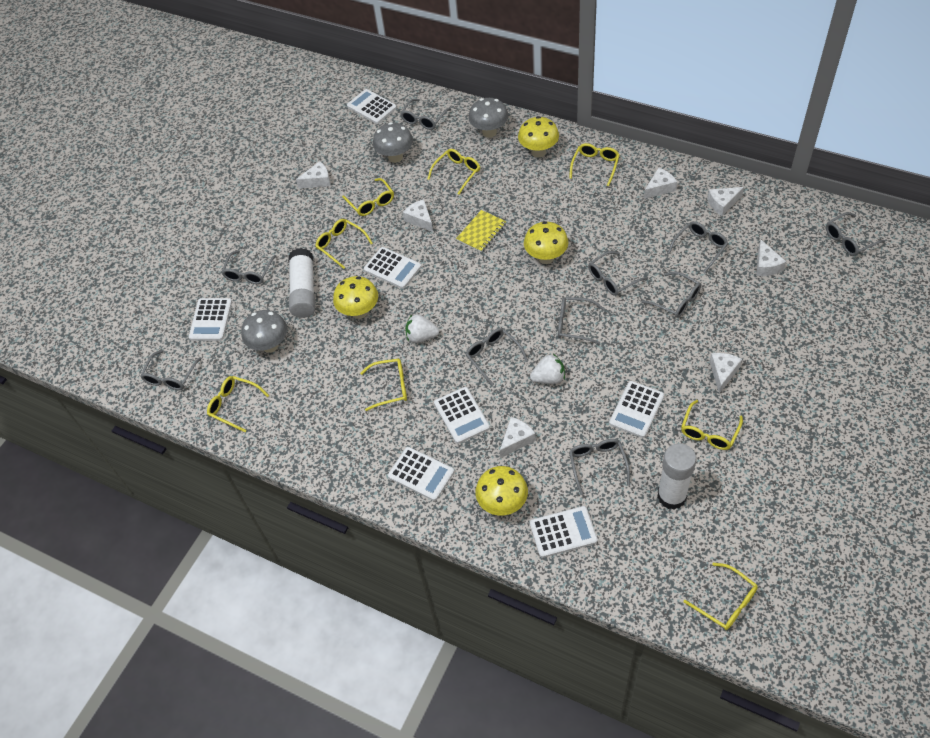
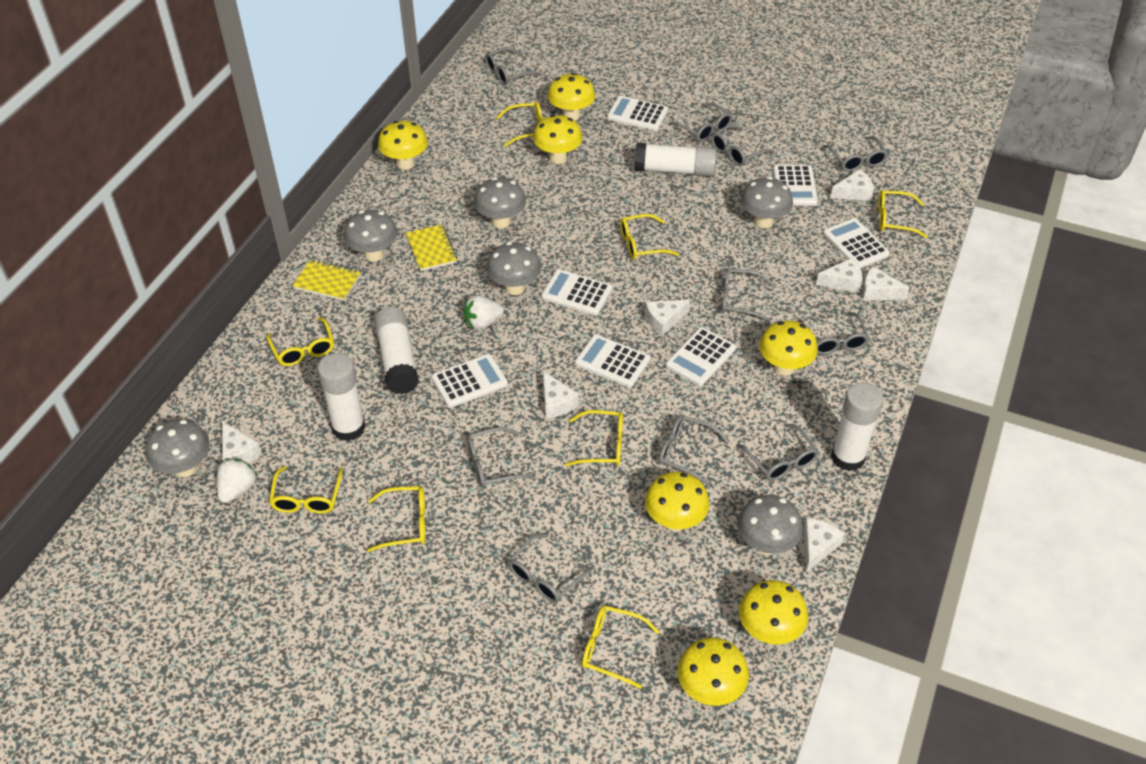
grey mushroom: [241,310,287,353] [373,122,413,163] [468,98,509,138] = 3 -> [146,419,210,477] [344,210,397,262] [474,177,526,228] [487,242,541,295] [737,495,803,555] [741,177,793,228] = 6
white glue stick: [289,248,315,318] [657,443,696,510] = 2 -> [317,353,366,441] [374,307,419,394] [634,143,717,177] [831,383,883,471] = 4
yellow mushroom: [333,276,378,319] [475,466,528,516] [518,116,559,157] [524,221,568,264] = 4 -> [378,121,428,170] [533,115,583,164] [548,73,595,121] [645,472,709,531] [678,637,749,706] [739,580,808,644] [759,320,818,376] = 7
yellow notebook: [456,210,506,252] = 1 -> [292,260,361,301] [406,224,457,271] = 2

